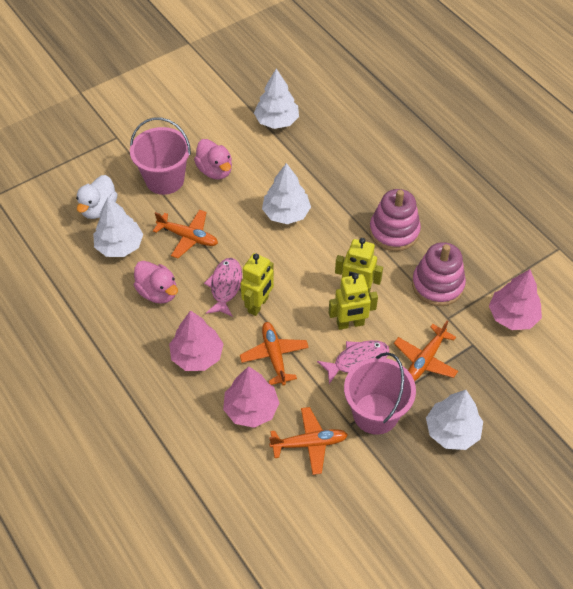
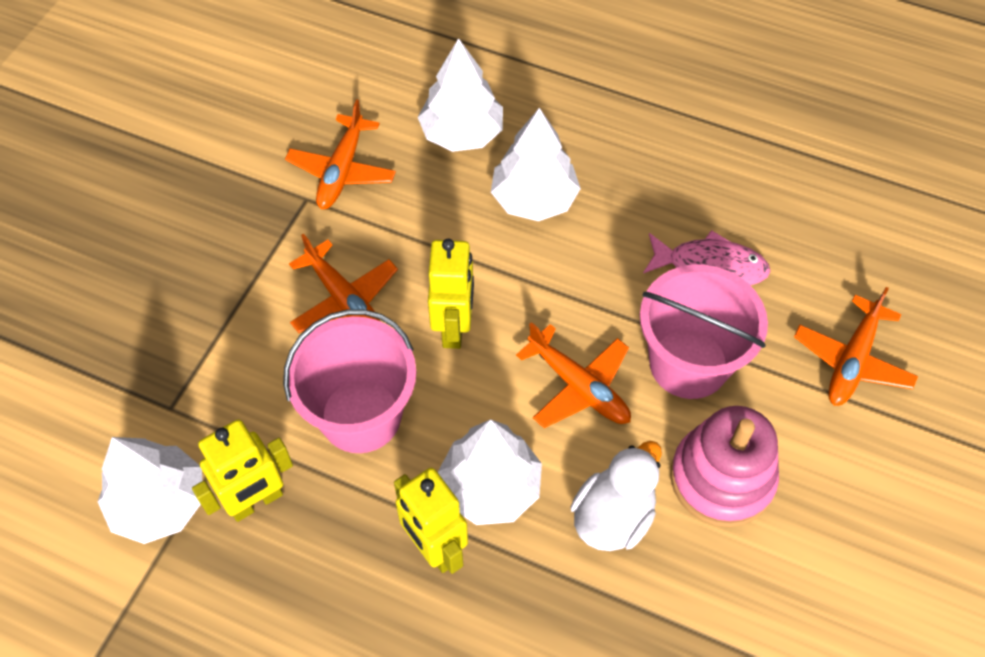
pink duck: [134,261,178,304] [194,139,232,179] = 2 -> none = 0
pink fish: [204,258,242,317] [317,340,390,384] = 2 -> [643,230,770,285] = 1
pink stacking toy: [369,189,421,251] [412,242,466,306] = 2 -> [670,406,779,527] = 1
pink tree: [169,310,224,371] [223,366,279,428] [489,269,542,330] = 3 -> none = 0

